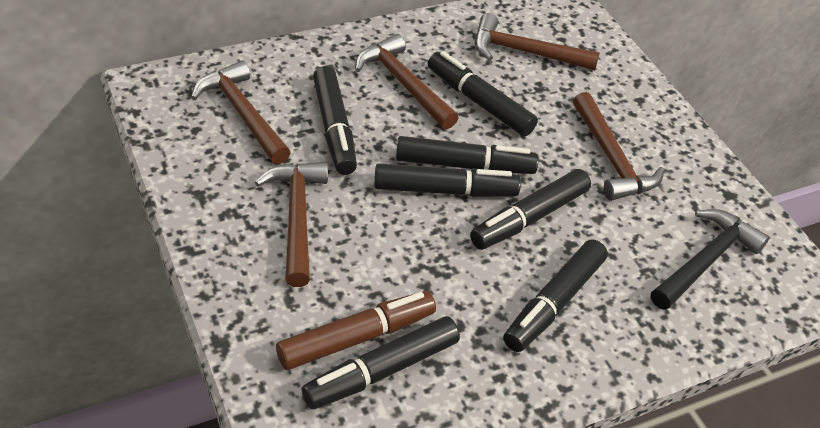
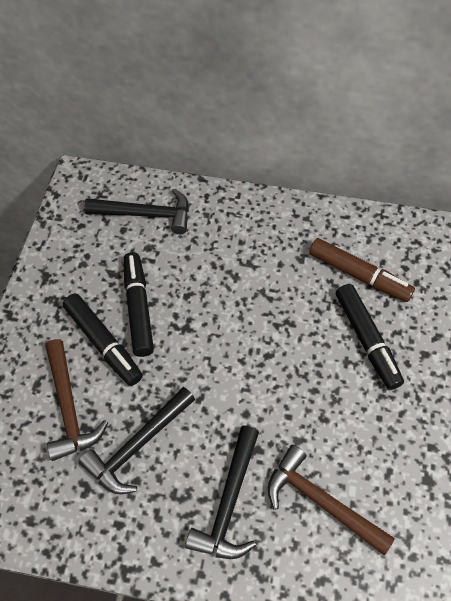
black hammer: [651,209,770,310] = 1 -> [79,387,195,494] [84,188,189,234] [185,426,259,559] = 3
black marker: [302,316,460,409] [313,66,357,175] [374,164,521,197] [396,136,539,174] [428,51,538,136] [470,169,591,250] [503,239,608,352] = 7 -> [63,294,143,386] [124,252,154,357] [336,284,404,390] = 3
brown hammer: [191,61,291,164] [255,162,328,287] [355,34,459,129] [475,13,600,70] [573,92,664,201] = 5 -> [45,339,108,461] [268,445,395,555] = 2

